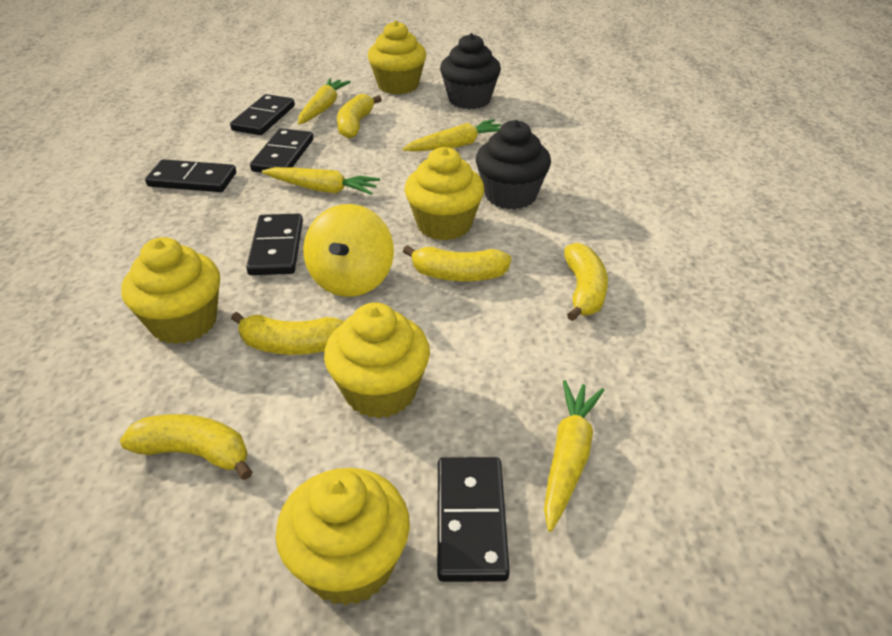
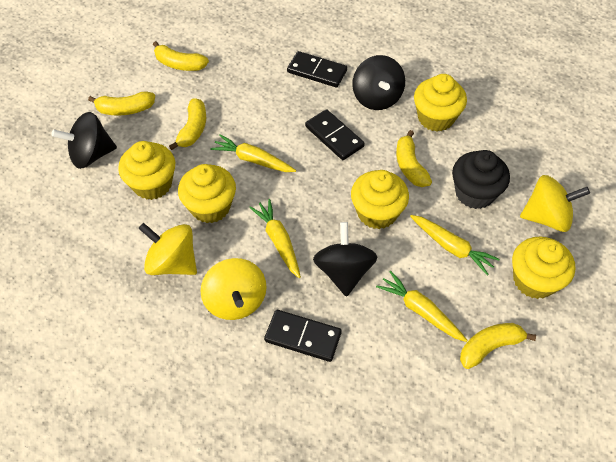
black cupcake: [440,33,501,109] [476,120,551,210] = 2 -> [452,150,510,209] = 1
black domino: [145,159,236,192] [230,94,295,135] [246,214,303,275] [250,128,313,173] [437,457,510,582] = 5 -> [264,310,342,362] [287,51,347,88] [305,109,365,160] = 3
black spinning top: none = 0 -> [51,112,117,169] [313,222,377,297] [353,55,405,110] = 3
yellow spinning top: [303,204,394,297] = 1 -> [138,223,197,275] [201,258,267,320] [520,175,590,232] = 3

